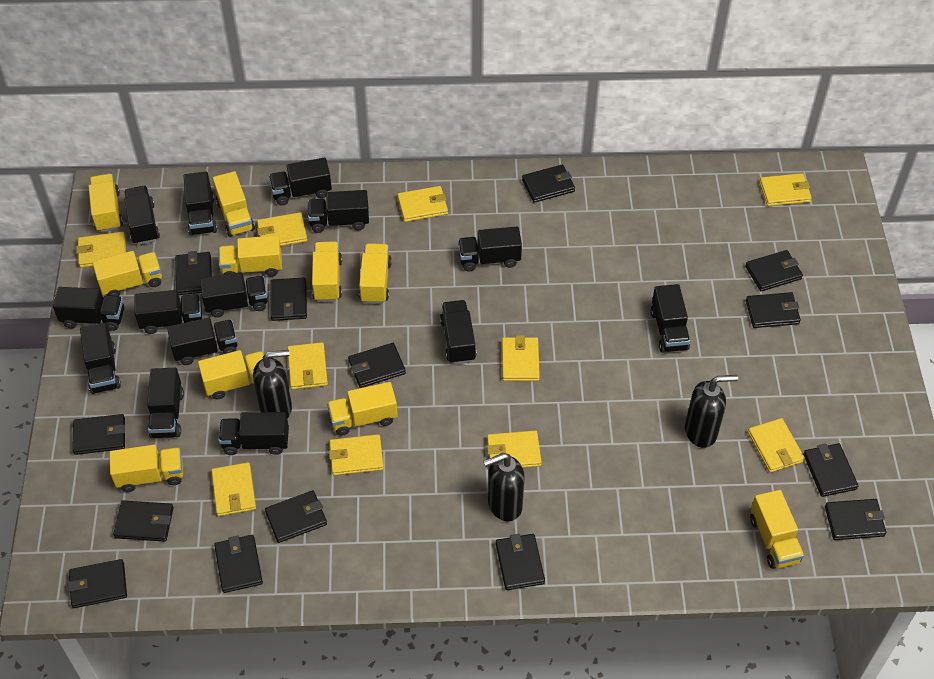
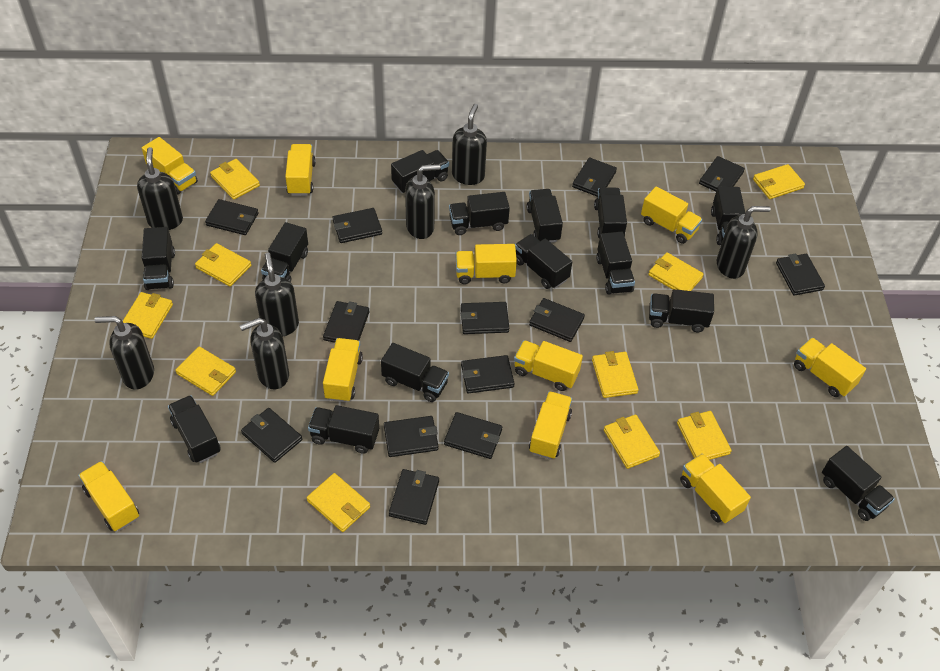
black soap dispenser: [253,350,292,419] [483,453,525,521] [685,375,738,448] = 3 -> [95,316,154,390] [137,147,183,230] [240,318,289,389] [255,252,299,337] [405,164,441,239] [452,104,487,185] [717,206,771,279] = 7
black wallet: [68,559,127,608] [72,414,125,455] [113,501,174,542] [175,251,212,295] [214,535,263,593] [265,490,327,543] [270,277,307,321] [348,343,406,388] [496,534,545,590] [522,165,575,203] [745,250,803,291] [746,292,801,328] [803,443,858,497] [825,499,886,540] = 14 -> [205,199,259,235] [241,408,302,463] [323,301,370,343] [332,208,382,243] [384,416,438,457] [389,469,439,525] [444,412,502,459] [460,302,509,334] [461,355,514,393] [529,298,585,342] [572,157,617,196] [699,156,745,191] [776,253,825,296] = 13

